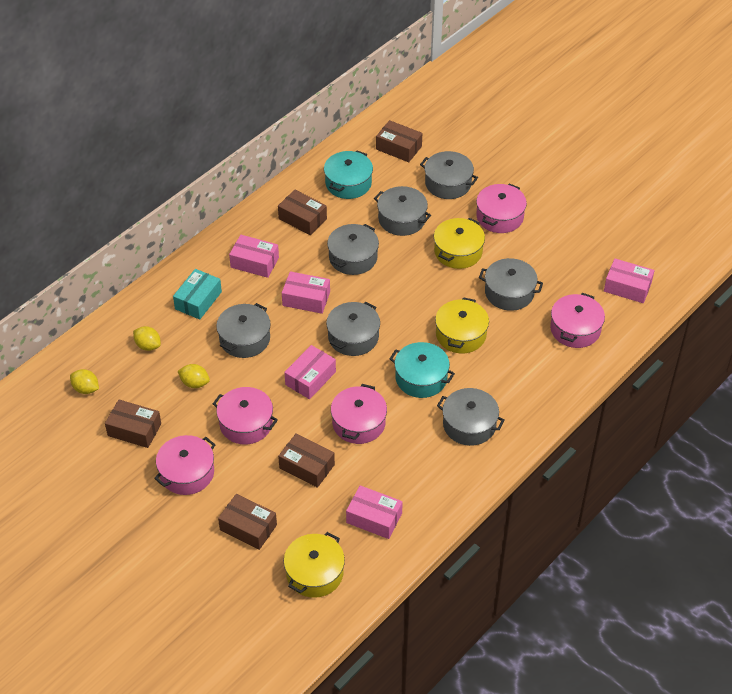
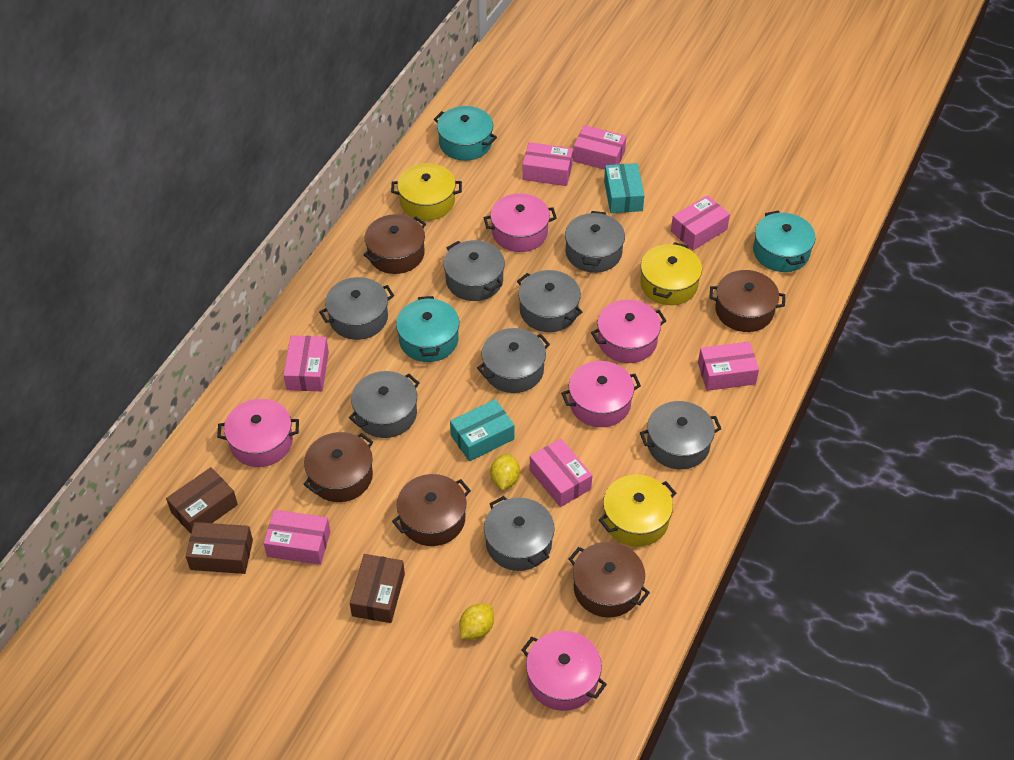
brown box: [105,400,161,448] [218,494,277,550] [278,189,327,235] [278,433,335,488] [376,120,422,162] = 5 -> [166,467,238,534] [186,522,253,574] [350,554,405,623] = 3
brown pot: none = 0 -> [303,432,373,502] [363,214,426,274] [392,474,471,546] [569,542,650,617] [709,270,785,332] = 5
grey pot: [216,303,271,358] [326,302,380,356] [327,224,379,275] [374,186,431,236] [420,151,478,199] [437,388,505,446] [479,258,543,311] = 7 -> [319,277,394,340] [349,371,419,438] [443,240,505,301] [477,328,550,393] [484,496,555,571] [517,270,582,332] [565,211,625,273] [640,401,721,470] = 8
pink box: [229,235,279,278] [282,271,330,314] [284,345,336,399] [346,485,403,539] [604,259,654,303] = 5 -> [263,510,330,565] [283,336,329,391] [522,142,573,186] [530,439,592,507] [573,125,626,170] [671,195,730,250] [698,342,759,391] = 7
turquoise box: [173,269,222,320] = 1 -> [450,399,514,461] [604,163,645,213] = 2
turquoise pot: [324,151,373,199] [390,342,455,398] = 2 -> [396,296,459,362] [434,106,497,161] [753,211,816,272] = 3
yellow lemon: [70,369,99,394] [133,326,161,351] [178,364,210,388] = 3 -> [459,604,494,639] [490,454,520,490] = 2

